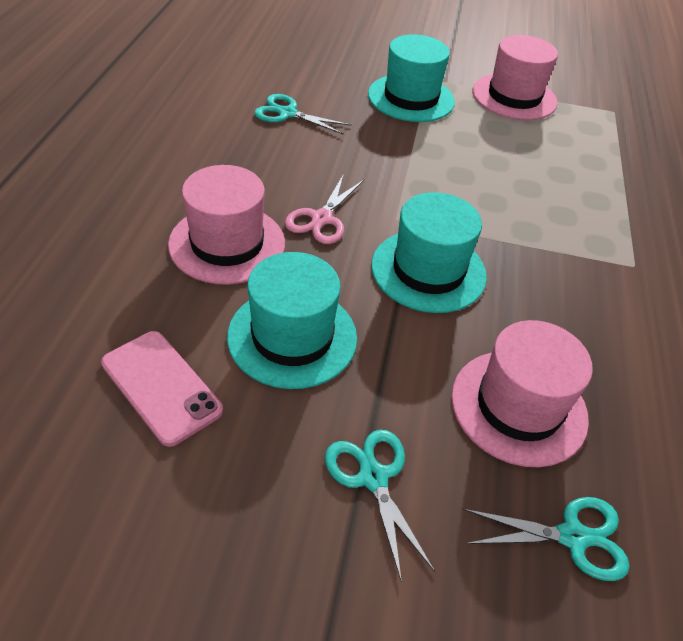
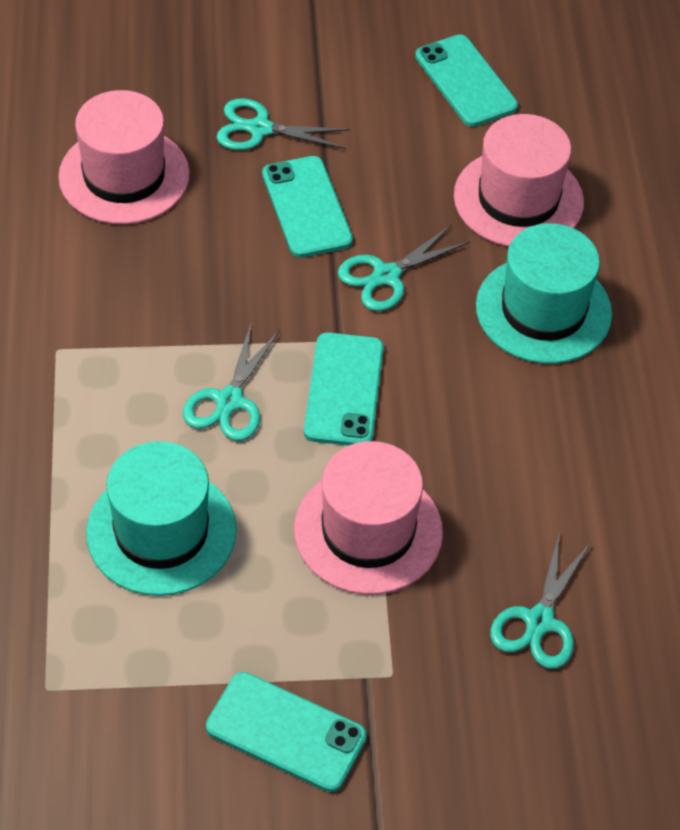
pink phone: [101,331,223,447] = 1 -> none = 0
pink scissors: [285,174,364,244] = 1 -> none = 0
turquoise hat: [227,252,357,389] [368,34,455,122] [371,192,487,313] = 3 -> [86,441,237,596] [476,223,612,364] = 2
turquoise phone: none = 0 -> [206,672,367,792] [262,156,353,258] [304,332,384,446] [415,34,518,127] = 4
turquoise scissors: [254,94,351,135] [325,429,435,583] [463,497,630,581] = 3 -> [183,324,280,441] [216,98,350,150] [338,225,470,311] [490,532,591,669] = 4

